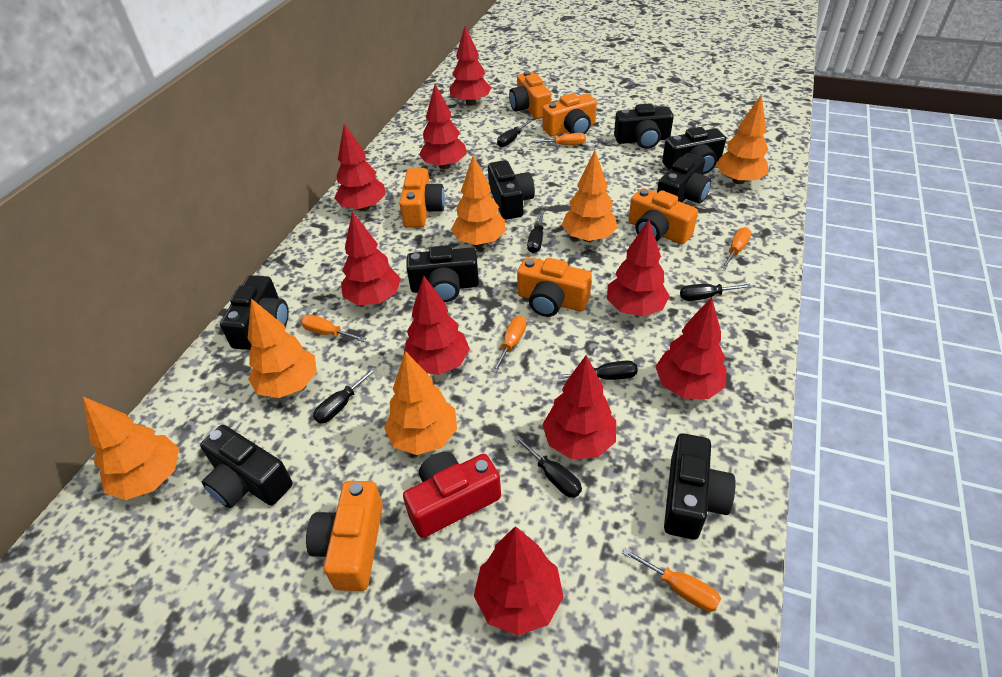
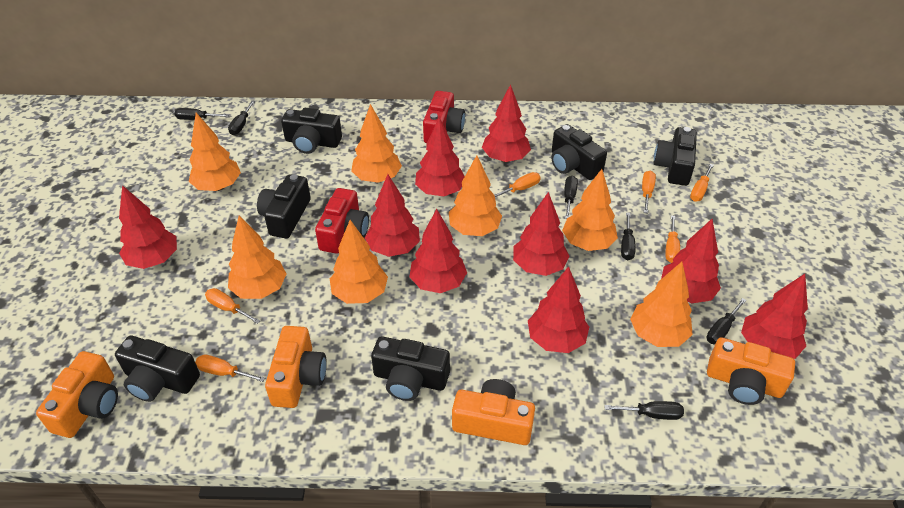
black camera: [200,425,293,508] [220,275,289,350] [407,245,479,302] [488,160,535,220] [614,103,674,149] [657,153,712,204] [662,127,726,175] [664,433,736,540] = 8 -> [115,336,200,402] [257,174,311,238] [281,108,342,154] [371,336,450,401] [551,124,607,180] [654,127,697,186] = 6
orange camera: [306,481,383,591] [399,168,445,227] [509,71,551,119] [517,257,592,317] [542,93,597,136] [628,188,698,244] = 6 -> [36,351,118,438] [265,326,327,408] [452,379,535,445] [707,338,795,405] = 4
orange screwdriver: [301,315,366,342] [492,316,526,373] [531,133,586,145] [623,548,721,612] [721,227,751,269] = 5 -> [195,355,265,382] [205,288,260,324] [495,172,541,198] [642,171,656,213] [665,215,680,263] [690,164,714,202] = 6
orange tree: [83,397,179,500] [248,299,317,398] [384,351,457,455] [451,155,506,246] [562,151,618,242] [716,94,768,184] = 6 -> [189,113,241,191] [228,215,287,299] [330,220,388,304] [351,104,402,183] [449,155,502,236] [562,169,618,251] [630,262,693,347] = 7
red camera: [403,452,501,538] = 1 -> [315,188,369,254] [423,91,465,143] = 2

